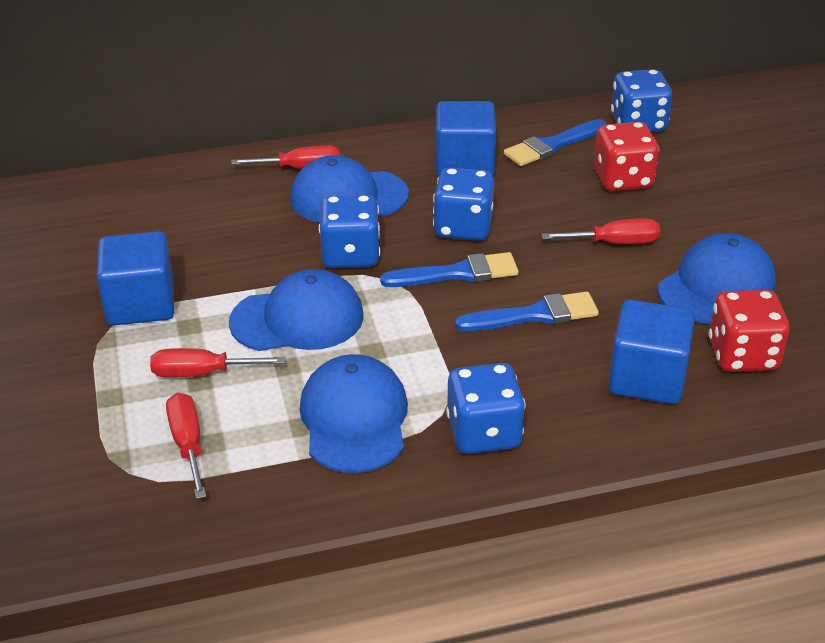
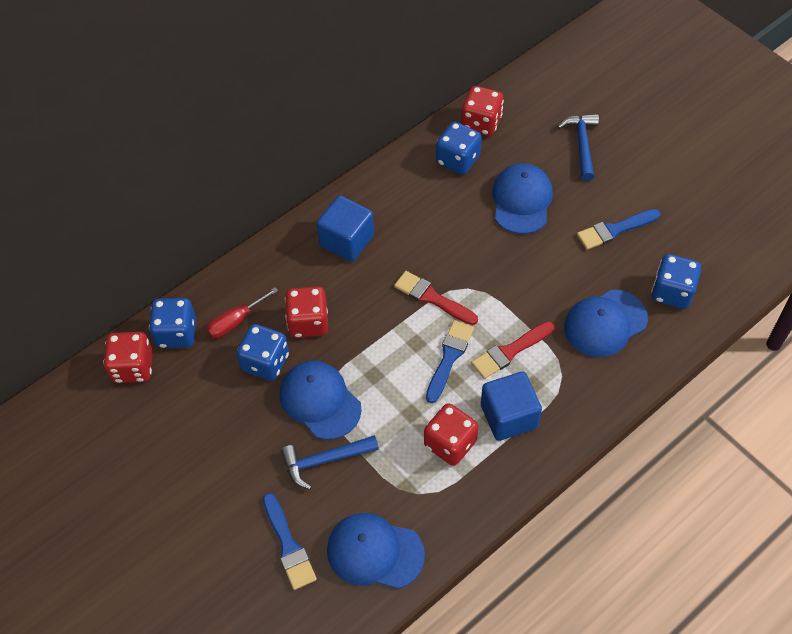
blue cube: [96,231,174,326] [436,101,496,177] [608,300,695,404] = 3 -> [317,195,374,262] [481,372,542,441] = 2
blue hammer: none = 0 -> [281,435,379,490] [558,114,599,181] = 2
red brush: none = 0 -> [394,271,478,325] [471,321,554,379] = 2
red dice: [594,122,659,191] [709,290,790,372] = 2 -> [103,332,153,383] [285,286,328,338] [424,403,478,466] [461,86,504,136] = 4
red screwdriver: [150,348,285,378] [166,393,206,499] [231,145,340,169] [542,218,660,244] = 4 -> [207,287,278,338] = 1

